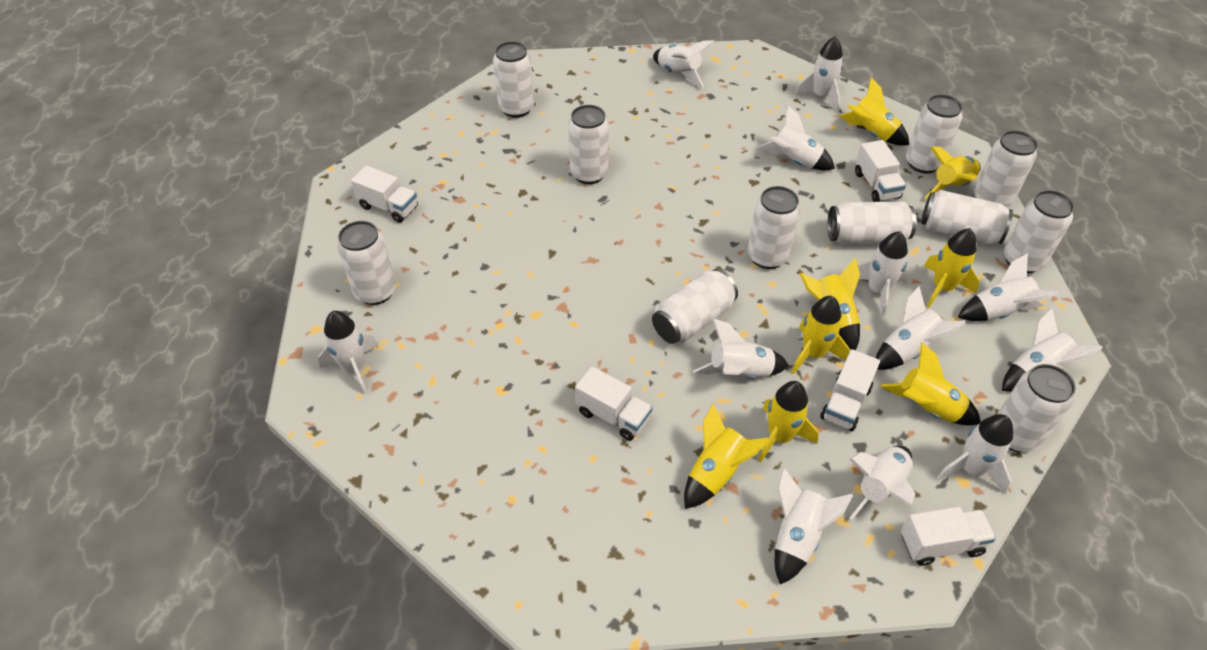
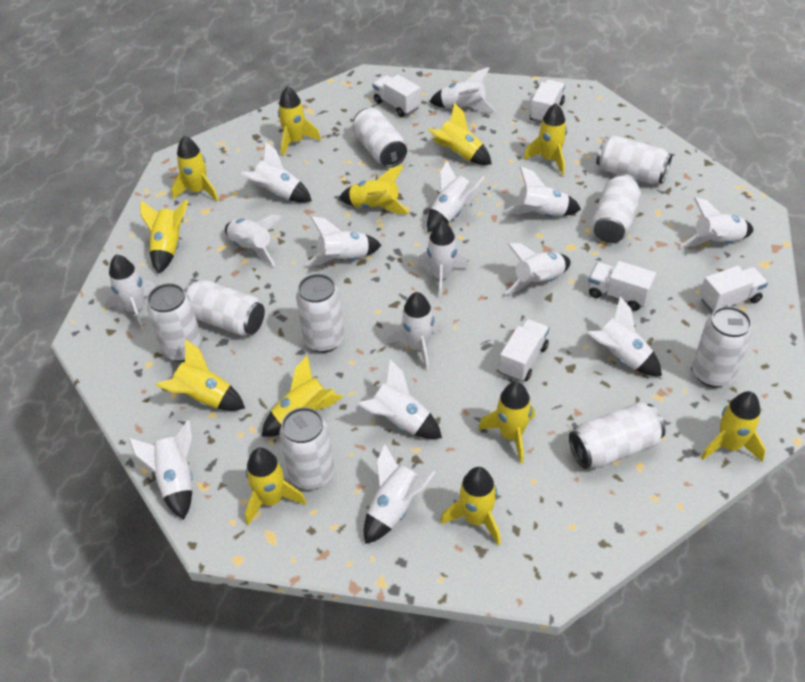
white can: [337,221,396,305] [493,41,534,118] [568,105,609,184] [652,269,738,344] [748,186,800,269] [827,201,917,244] [906,94,963,174] [921,190,1013,244] [974,130,1038,208] [997,364,1076,452] [1004,190,1075,273] = 11 -> [147,283,203,362] [184,280,265,336] [280,407,334,490] [296,274,344,353] [352,108,407,167] [569,402,665,469] [591,174,641,243] [596,135,672,184] [692,306,752,388] = 9
white rocket: [318,311,379,394] [653,40,715,88] [693,319,789,379] [759,105,835,170] [775,468,853,584] [795,36,843,111] [849,445,915,521] [858,231,908,316] [876,286,966,370] [937,414,1013,494] [958,253,1059,321] [1002,308,1103,392] = 12 -> [105,255,156,330] [129,420,193,520] [225,215,282,266] [240,142,312,203] [305,216,381,266] [357,360,442,439] [364,444,436,544] [388,292,440,371] [417,221,469,298] [427,161,485,232] [429,67,496,113] [504,166,581,217] [505,243,571,295] [586,296,662,376] [680,197,753,247] = 15
yellow rocket: [684,404,769,509] [758,381,819,462] [791,296,850,374] [800,258,860,350] [839,77,909,146] [881,342,981,425] [924,147,980,200] [924,228,979,307] = 8 -> [140,199,188,274] [155,339,245,411] [171,136,219,201] [245,448,306,525] [262,355,343,437] [278,86,321,156] [339,165,410,214] [428,103,492,165] [441,467,501,546] [478,382,535,463] [523,103,567,175] [701,391,766,462] = 12

